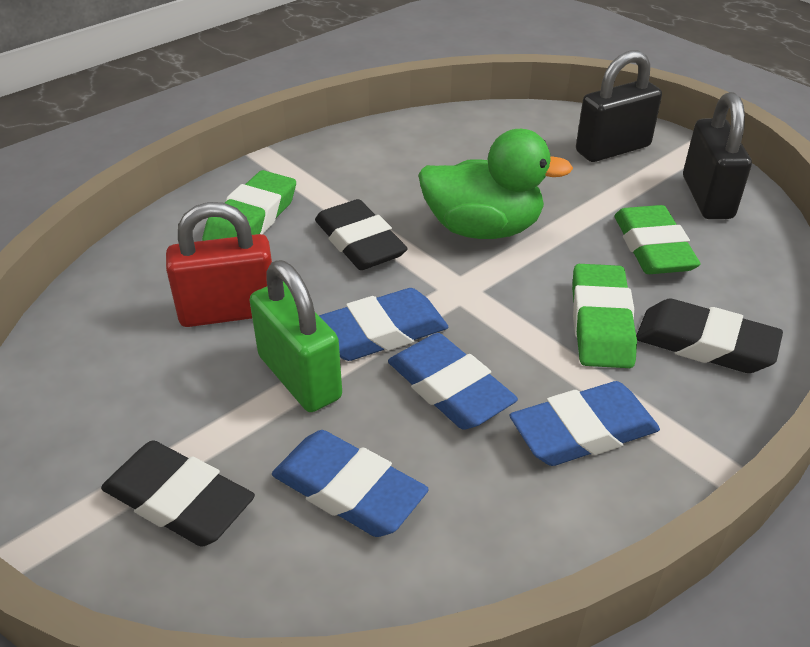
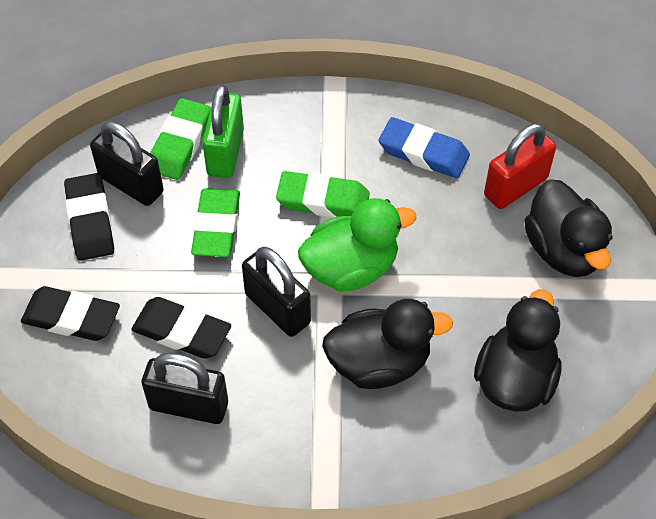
black duck: none = 0 -> [322,299,453,389] [474,289,562,412] [524,179,613,277] = 3
black padlock: [576,50,662,162] [683,92,752,219] = 2 -> [90,121,164,206] [142,353,228,424] [242,247,311,337] = 3
blue eraser: [272,430,429,537] [319,288,448,361] [388,333,518,430] [509,381,660,466] = 4 -> [379,117,470,178] = 1

